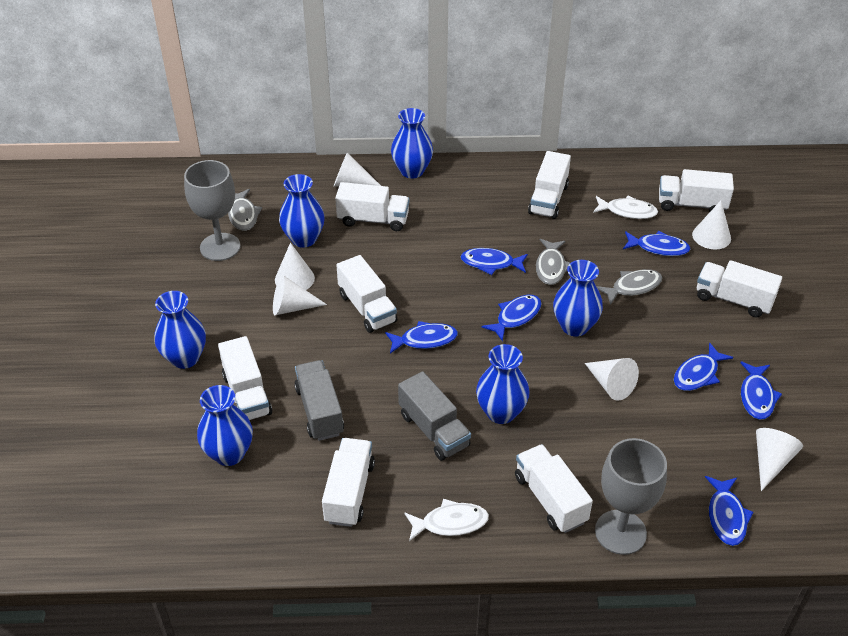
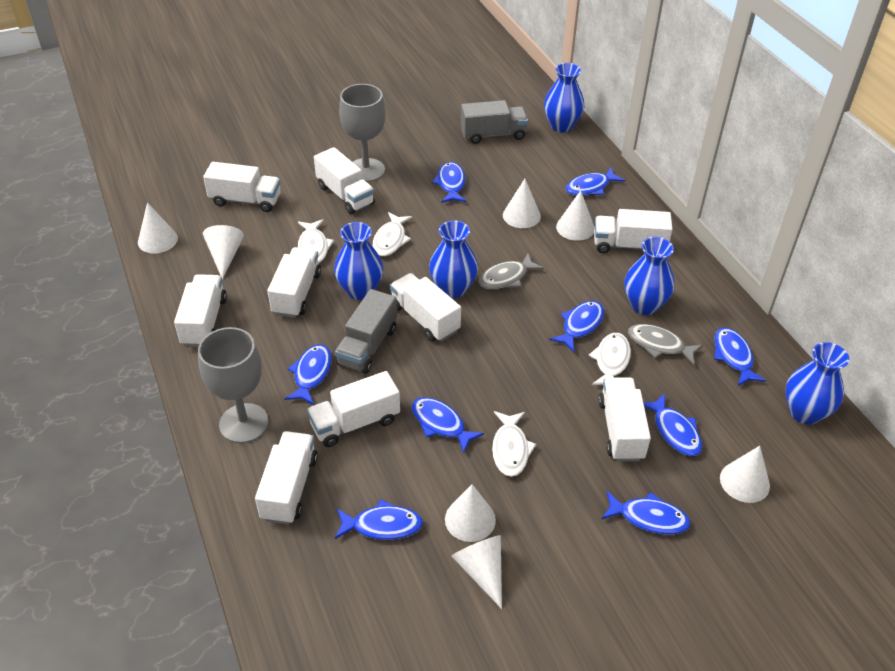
blue fish: [385,321,458,353] [461,248,528,275] [482,295,541,342] [623,231,690,256] [674,342,733,391] [705,476,753,546] [740,361,782,420] = 7 -> [284,344,332,405] [335,499,423,540] [412,397,484,453] [432,162,466,203] [549,301,604,352] [566,168,625,196] [601,491,691,535] [643,393,702,456] [714,328,766,386] = 9
blue vase: [154,291,206,369] [197,385,253,466] [279,174,325,248] [391,108,433,178] [476,344,529,424] [553,260,603,337] = 6 -> [334,222,383,300] [429,220,478,298] [544,63,584,132] [624,237,675,315] [785,342,849,425] = 5
grey fish: [228,189,262,231] [536,239,570,285] [596,269,662,305] = 3 -> [479,253,544,289] [628,324,703,365] = 2
white cone: [273,275,327,315] [275,243,315,290] [334,152,381,187] [585,358,639,401] [692,201,731,249] [756,428,803,491] = 6 -> [138,202,178,253] [203,225,244,279] [445,484,496,542] [451,535,502,609] [503,179,541,228] [556,190,595,241] [720,446,770,503] = 7
white fish: [404,499,489,541] [593,195,658,219] = 2 -> [298,219,334,263] [373,212,413,256] [492,411,536,477] [589,333,631,385] = 4
white truck: [218,336,272,420] [322,438,375,527] [335,182,409,231] [336,255,397,333] [515,444,593,533] [528,151,571,219] [659,169,734,212] [697,260,782,317] = 8 -> [174,274,227,347] [203,162,281,212] [255,431,318,524] [267,247,321,318] [307,371,400,447] [314,147,375,214] [390,273,461,342] [594,209,673,253] [598,377,651,462] = 9

